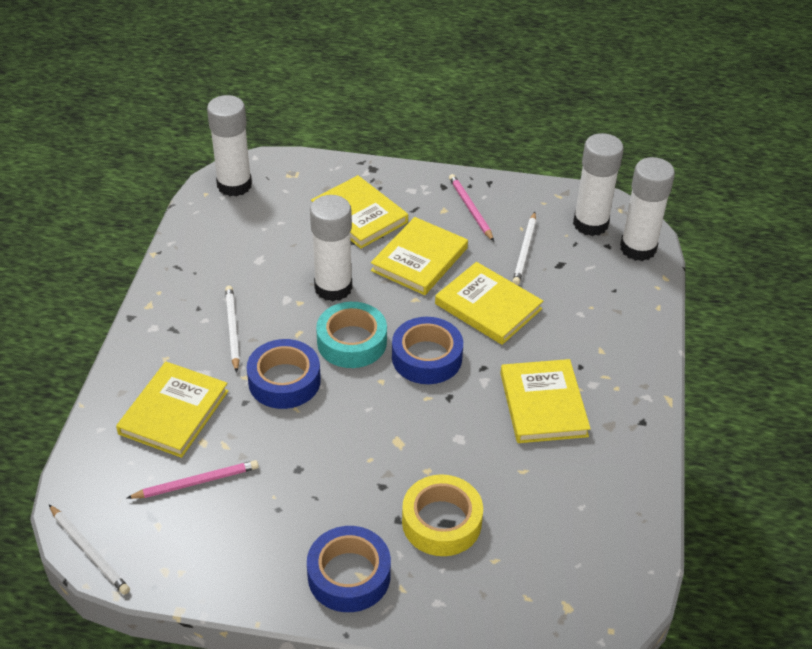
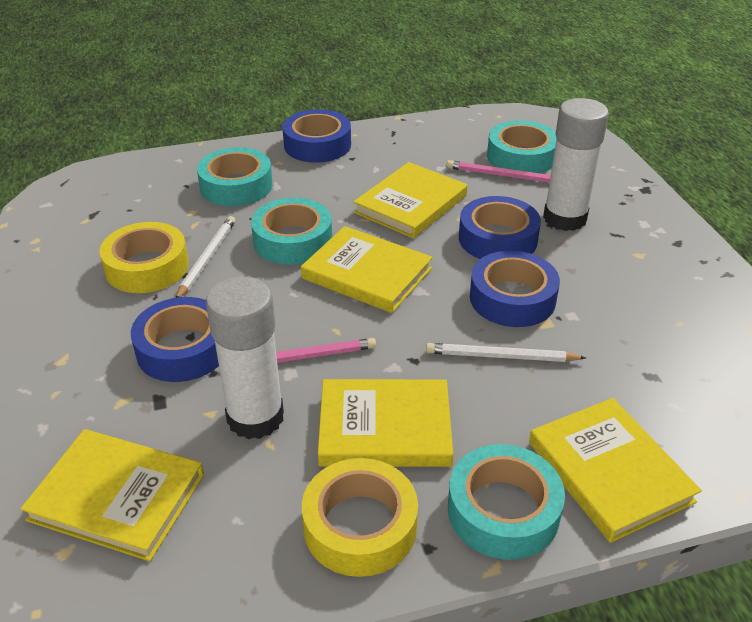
blue tape: [247,339,321,409] [307,526,391,612] [392,317,463,384] = 3 -> [131,297,219,382] [282,109,351,163] [459,196,541,259] [470,251,560,327] = 4
turquoise tape: [316,302,387,368] = 1 -> [197,147,273,206] [251,198,332,265] [448,444,565,560] [487,120,557,173] = 4
white glue stick: [207,95,252,197] [310,195,352,301] [573,133,624,236] [620,157,675,261] = 4 -> [206,277,284,439] [543,98,609,231] = 2
white pencil: [49,505,130,595] [225,286,240,372] [512,212,536,285] = 3 -> [176,216,236,298] [426,343,586,362] = 2
yellow tape: [402,474,483,556] = 1 -> [99,222,189,293] [302,458,418,577] = 2

